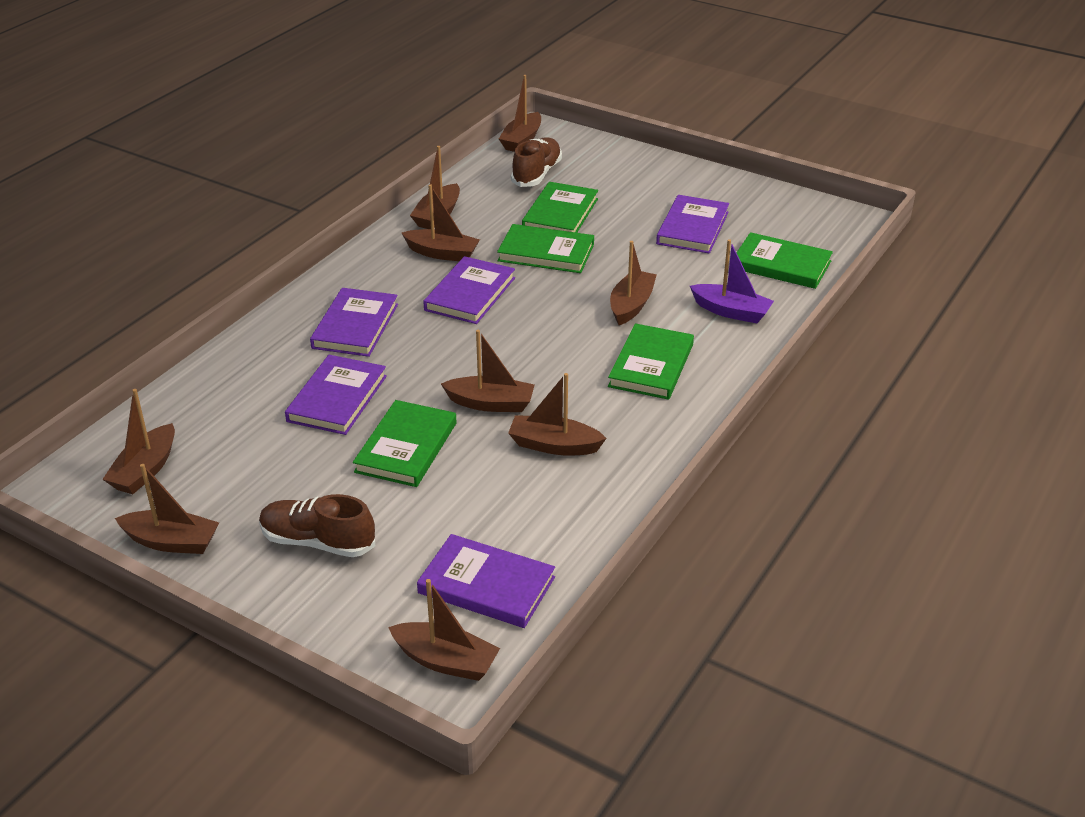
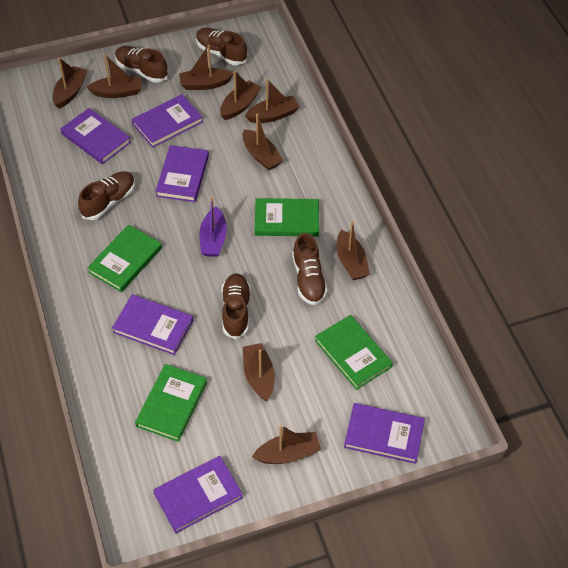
brown shoe: [259,494,375,557] [511,137,562,187] = 2 -> [78,171,135,220] [115,46,168,83] [196,28,248,65] [221,273,251,339] [292,233,327,305] = 5
green book: [353,400,457,487] [497,224,594,273] [522,182,598,233] [608,323,694,400] [736,232,833,289] = 5 -> [87,225,162,292] [135,364,207,442] [255,198,319,236] [315,315,393,390] = 4
purple book: [285,355,387,435] [310,288,398,357] [417,534,555,628] [423,256,515,324] [656,195,729,254] = 5 -> [60,108,131,164] [112,294,193,355] [132,94,203,148] [153,456,243,533] [155,145,209,202] [344,403,425,464] = 6

